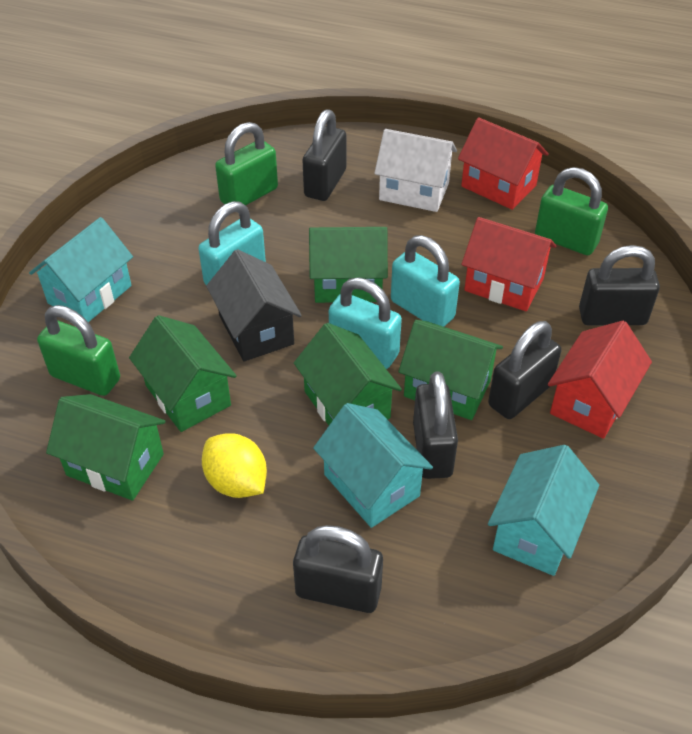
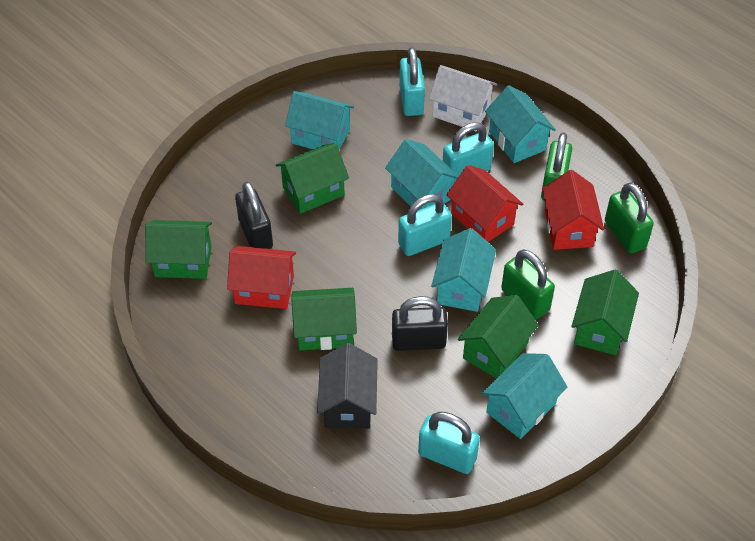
black padlock: [293,525,383,613] [302,109,346,201] [413,372,458,479] [488,321,561,419] [579,245,660,325] = 5 -> [235,182,273,249] [392,296,448,351] = 2
turquoise house: [29,217,133,322] [313,403,433,528] [488,445,599,576] = 3 -> [285,91,354,150] [385,139,459,210] [431,228,496,312] [482,353,567,439] [485,85,556,163] = 5
turquoise padlock: [198,201,266,285] [329,278,402,369] [391,235,460,327] = 3 -> [398,194,452,256] [399,47,425,116] [418,412,480,474] [443,122,494,183] = 4
yellow lemon: [202,433,267,498] = 1 -> none = 0

